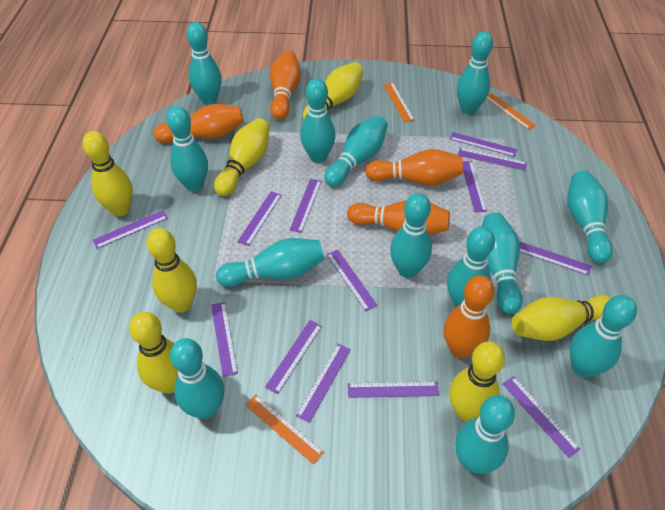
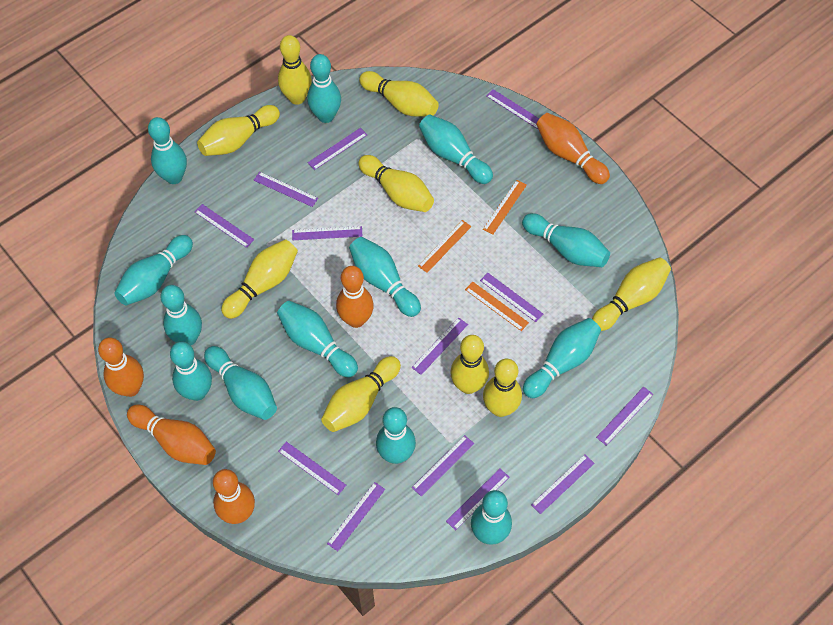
yellow bowling pin: [83,131,133,216] [129,312,178,393] [147,228,197,313] [214,118,270,196] [303,62,364,119] [449,341,505,422] [512,295,612,341] = 7 -> [197,105,280,156] [221,239,298,319] [278,35,312,105] [321,356,401,432] [358,155,434,212] [359,71,439,117] [450,335,489,394] [483,358,522,417] [592,257,671,331] = 9

